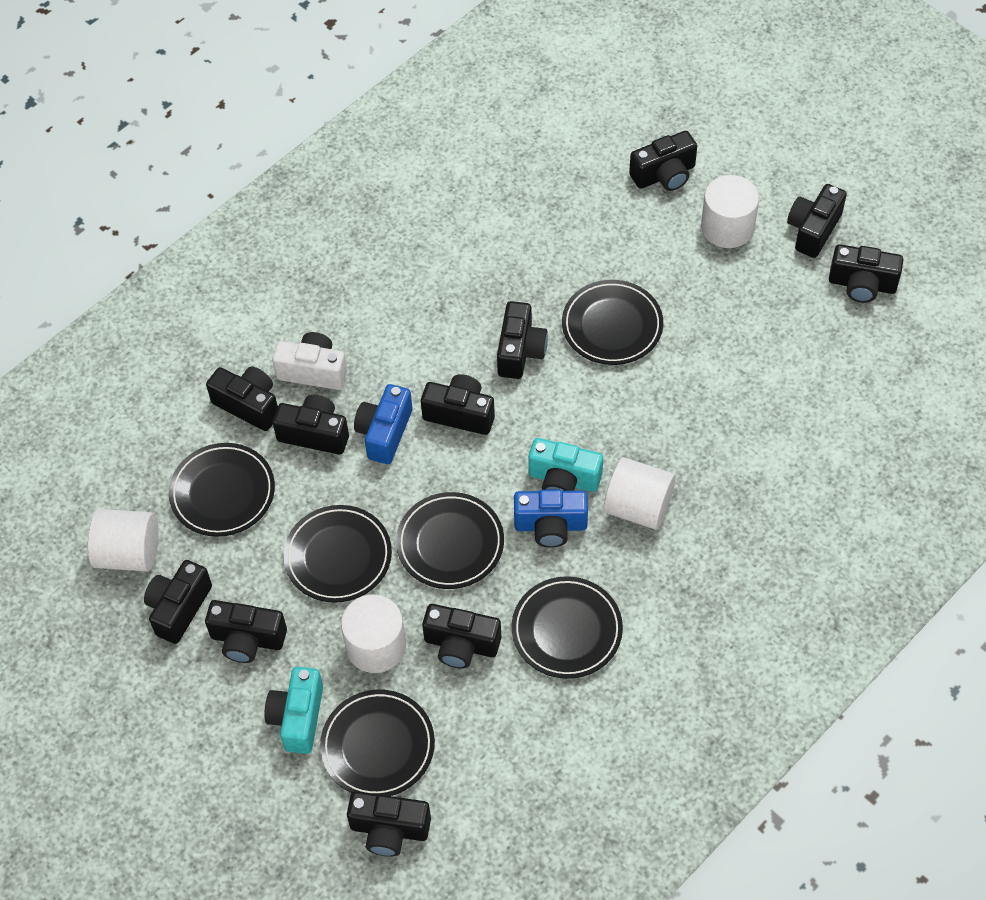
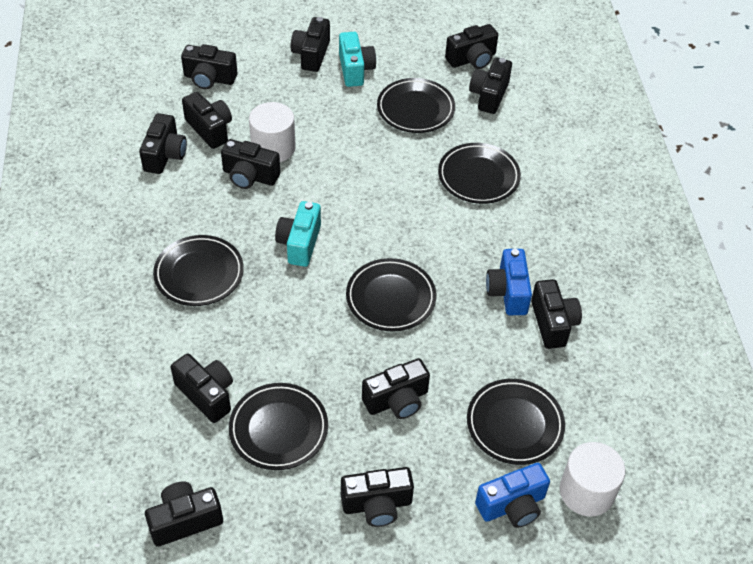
black camera: [144,560,212,644] [205,600,287,663] [206,367,278,431] [273,395,349,455] [347,791,431,857] [421,374,495,435] [422,604,502,669] [497,301,548,379] [629,131,697,191] [787,184,847,258] [829,244,903,303] = 11 -> [139,113,187,174] [145,482,223,547] [171,354,233,423] [181,44,238,89] [182,92,232,149] [221,139,280,189] [291,17,330,72] [341,467,414,527] [362,358,430,419] [445,24,498,69] [469,57,512,114] [531,279,582,349] = 12
white camera: [272,332,347,390] = 1 -> none = 0
white cylinder: [88,509,159,572] [341,594,406,673] [604,457,676,530] [701,175,759,248] = 4 -> [249,102,296,162] [560,442,625,517] = 2

